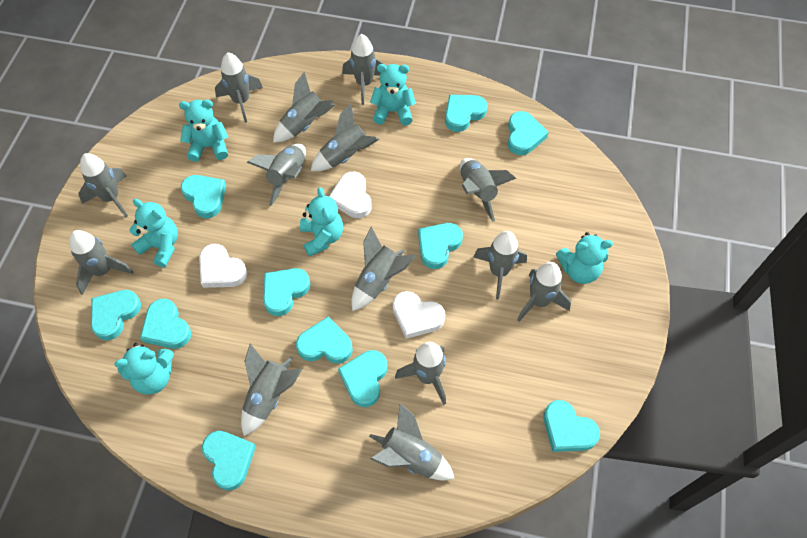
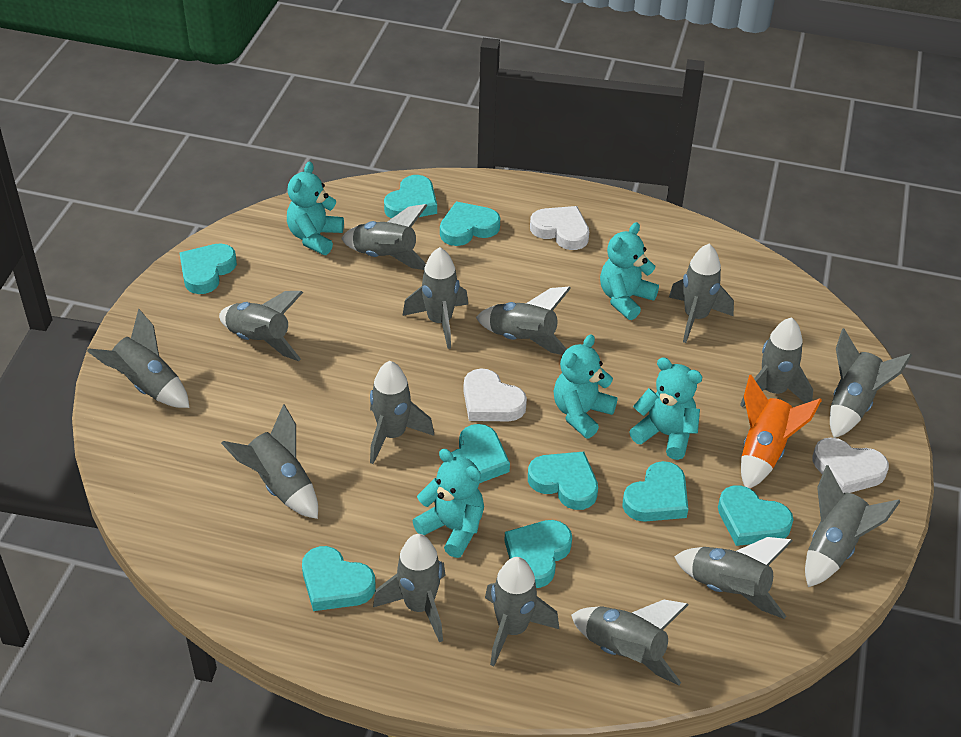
grey rocket: [69,230,134,295] [78,153,128,217] [215,52,263,123] [241,343,302,436] [247,144,306,206] [273,72,335,143] [311,103,379,171] [342,34,386,105] [351,227,416,311] [369,403,455,481] [395,342,446,405] [460,158,517,222] [473,231,527,300] [517,262,571,322] = 14 -> [87,309,189,408] [219,291,303,361] [221,404,318,519] [341,204,428,270] [370,361,434,464] [373,534,446,642] [402,247,468,349] [476,287,571,355] [485,557,559,666] [571,600,689,685] [669,244,734,343] [674,537,793,619] [740,317,813,407] [805,465,901,587] [830,328,912,438] = 15
orange rocket: none = 0 -> [741,375,822,489] = 1
turquoise heart: [91,290,141,340] [140,299,191,349] [181,175,226,218] [202,431,256,490] [263,268,310,316] [296,316,353,364] [338,350,387,407] [418,223,463,269] [445,95,488,132] [508,111,549,155] [544,400,600,452] = 11 -> [179,243,237,294] [302,546,376,611] [384,175,437,219] [440,202,500,246] [451,424,510,483] [504,520,572,588] [528,452,598,510] [622,461,688,522] [718,485,793,546] = 9
turquoise teddy bear: [114,343,174,395] [129,199,178,267] [179,100,228,162] [300,187,343,257] [370,64,416,125] [556,232,613,284] = 6 -> [287,161,344,255] [413,449,484,558] [553,334,617,438] [600,222,659,320] [629,357,702,460] = 5

